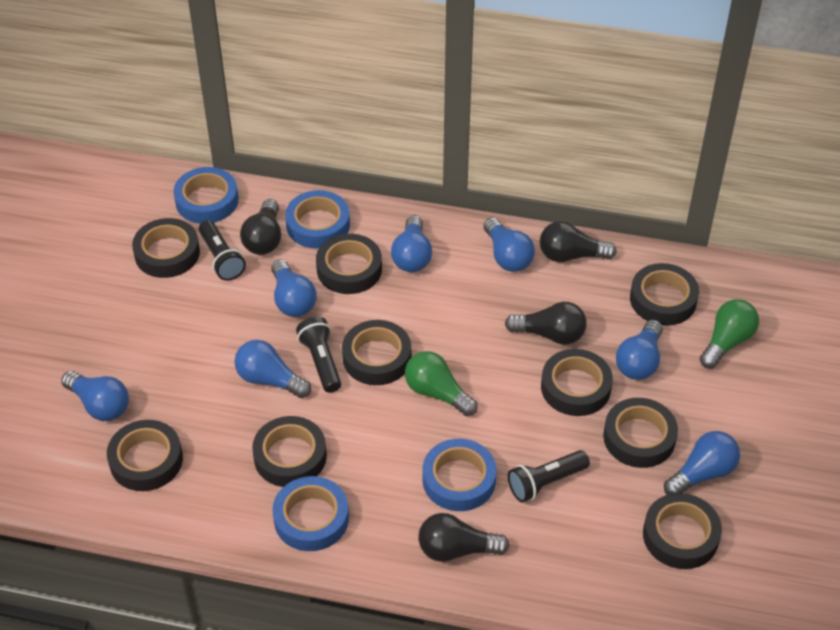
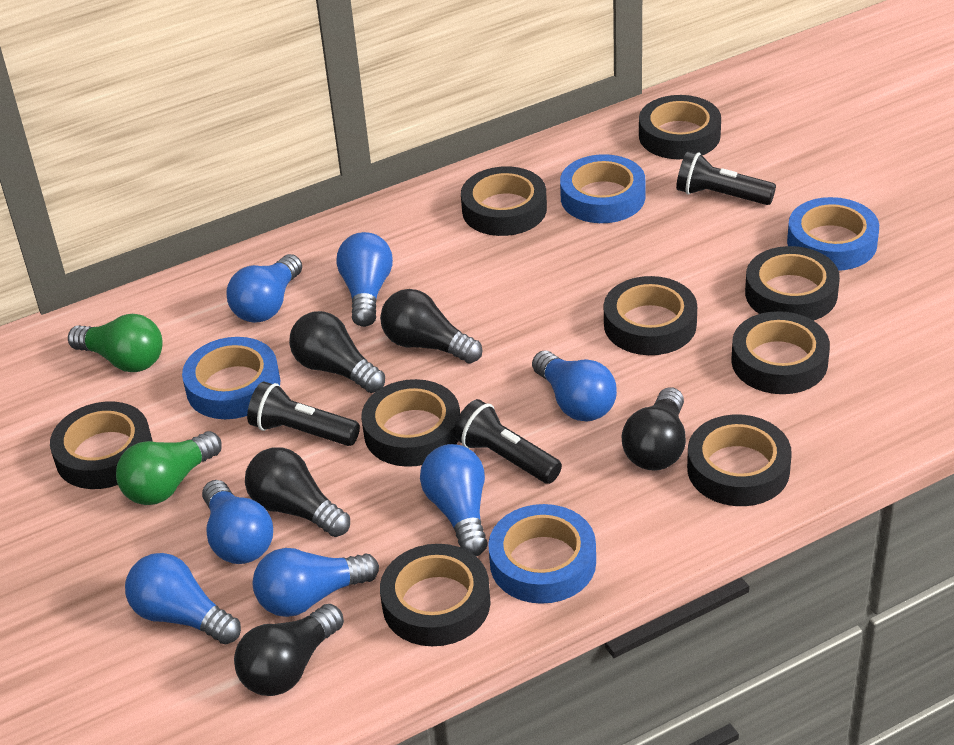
black light bulb: [240,199,281,255] [418,513,509,562] [505,302,587,345] [540,221,617,262] = 4 -> [234,604,344,696] [245,447,350,537] [289,311,385,393] [380,289,482,364] [621,387,686,471] = 5

